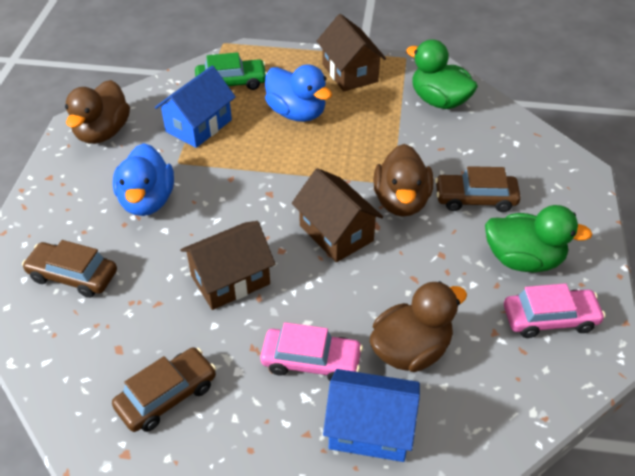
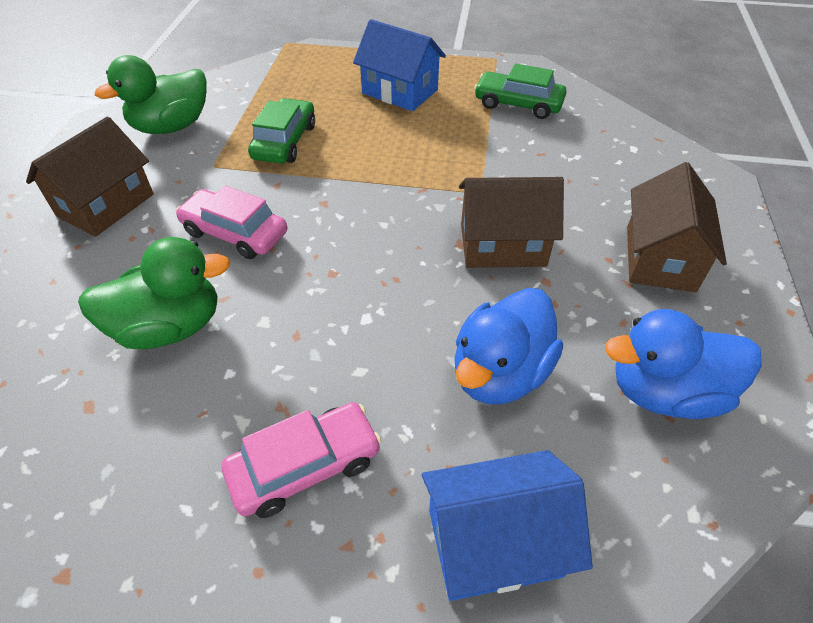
brown car: [22,240,117,298] [112,347,216,432] [435,166,521,212] = 3 -> none = 0
brown duck: [65,80,130,144] [369,281,467,372] [373,144,433,217] = 3 -> none = 0
green car: [195,52,267,90] = 1 -> [248,98,315,164] [474,63,566,119] = 2

